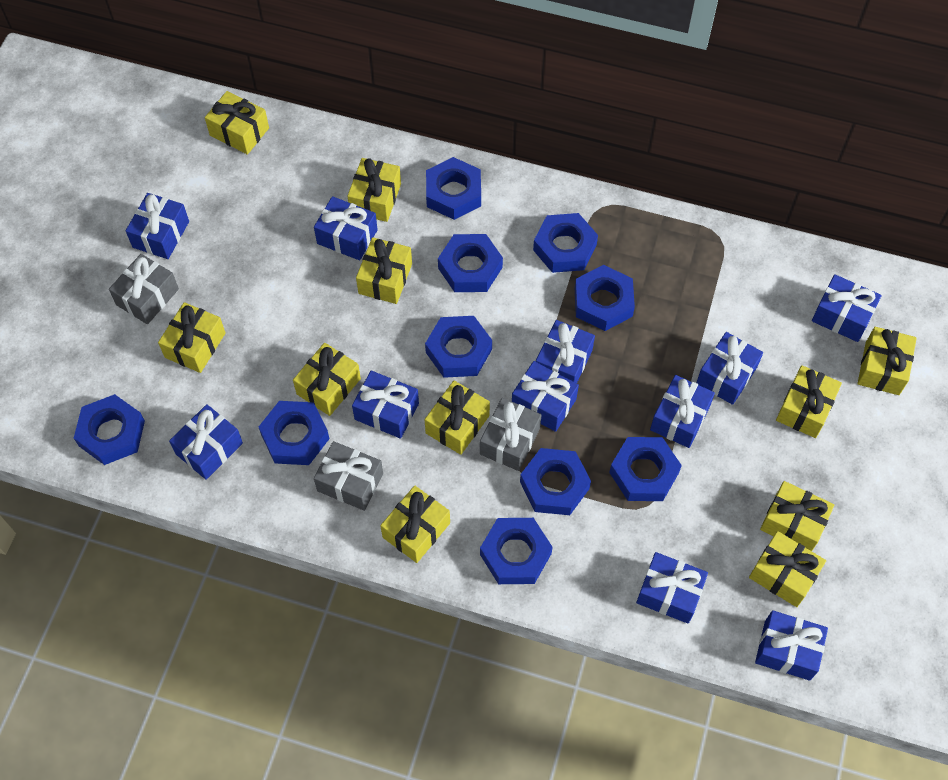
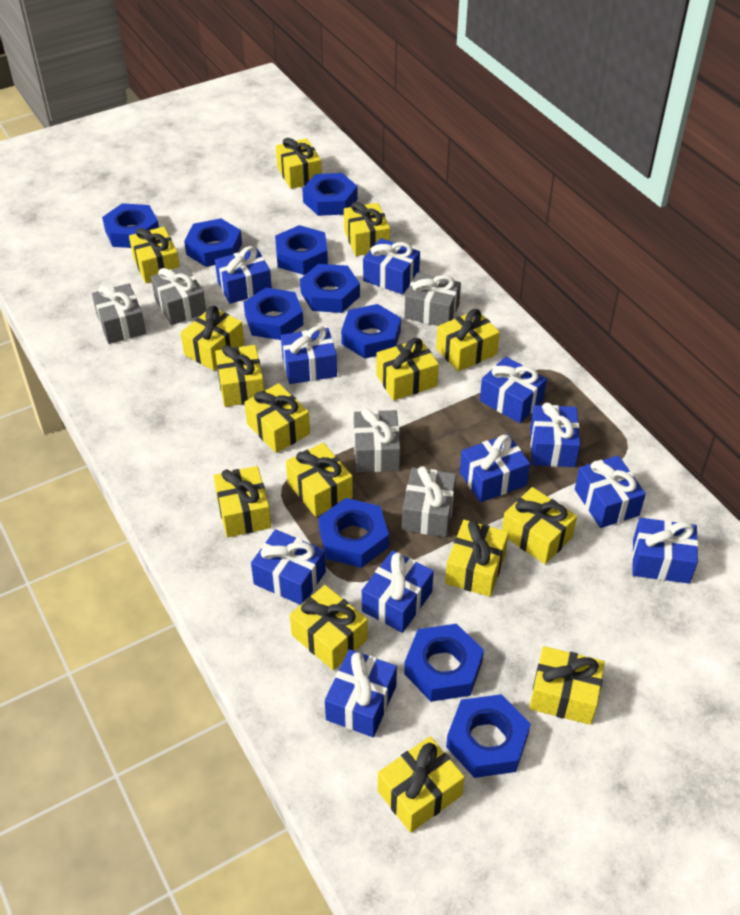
grey gift: [109,254,179,324] [314,441,383,511] [480,398,542,471] = 3 -> [92,283,146,344] [151,265,206,325] [354,408,400,472] [402,466,456,537] [404,273,461,326] = 5
yellow gift: [158,302,226,373] [205,91,269,155] [293,343,361,416] [347,158,401,222] [356,237,412,304] [380,485,450,563] [424,380,490,455] [749,531,826,607] [760,481,834,551] [776,365,842,438] [858,327,917,395] = 11 -> [129,227,180,283] [180,306,245,371] [214,466,271,537] [215,345,264,407] [244,383,310,453] [276,138,322,189] [286,443,353,517] [290,585,368,670] [344,202,390,256] [376,338,439,401] [378,736,465,833] [436,309,500,372] [445,520,509,597] [502,487,577,564] [529,646,605,725] = 15

